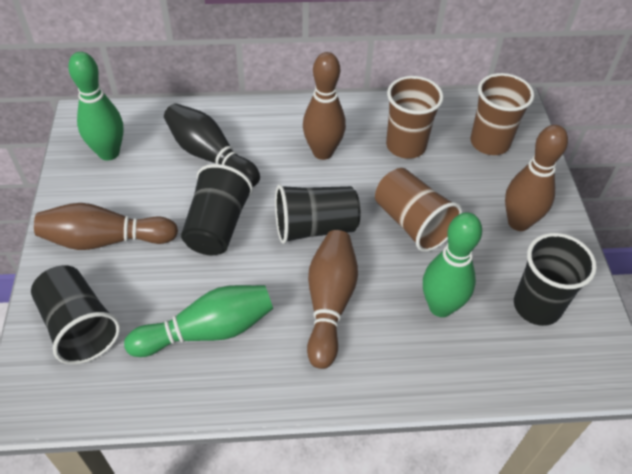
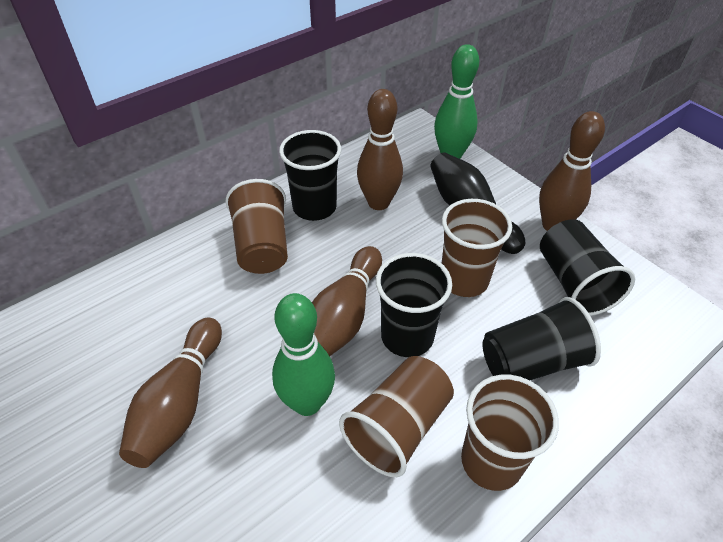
brown cup: [375,168,462,252] [386,76,443,159] [471,73,534,155] = 3 -> [225,179,288,274] [339,356,454,477] [442,199,512,297] [461,375,559,491] = 4
green bowling pin: [68,52,124,161] [124,285,273,357] [423,212,482,317] = 3 -> [272,293,335,416] [434,44,479,159] = 2

